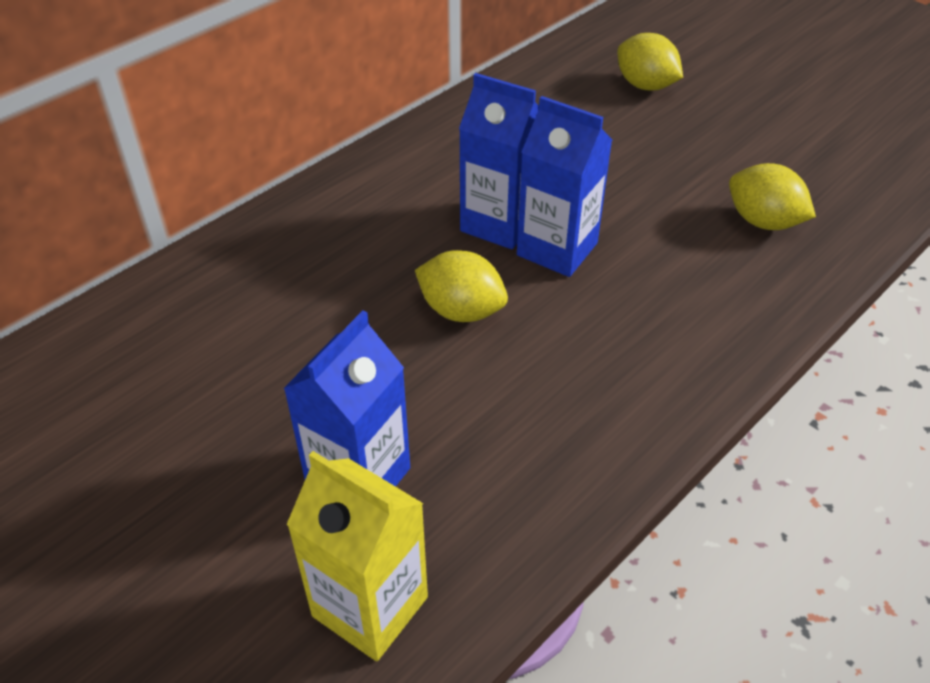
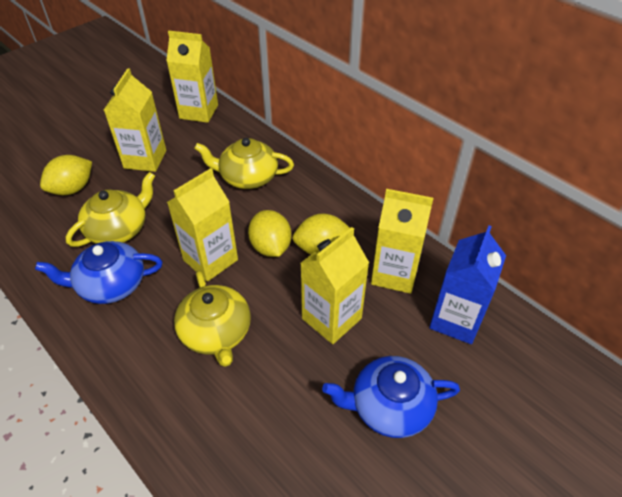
blue carton: [283,311,410,487] [459,73,539,249] [517,96,612,277] = 3 -> [429,225,506,344] = 1
blue teapot: none = 0 -> [35,241,162,304] [322,356,460,438] = 2
yellow carton: [286,451,428,661] = 1 -> [104,68,166,172] [166,31,218,123] [167,168,238,282] [300,227,369,344] [371,189,433,294] = 5
yellow teapot: none = 0 -> [66,172,155,247] [174,271,251,367] [194,138,294,189] = 3

